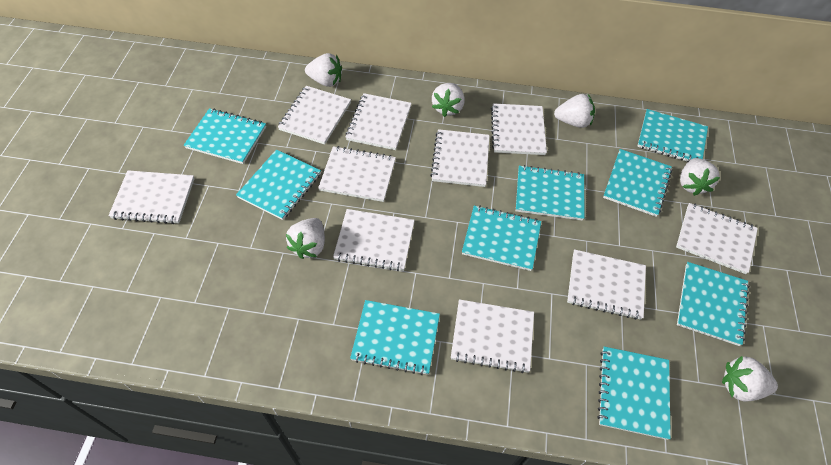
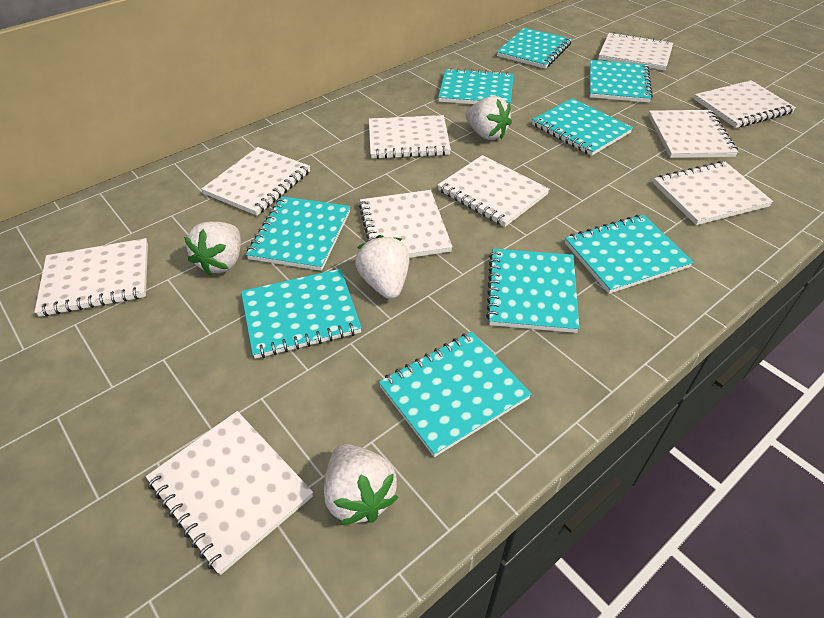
white strawberry: [286,218,325,259] [305,53,342,87] [432,83,464,117] [554,94,595,128] [680,158,720,196] [722,356,778,402] = 6 -> [184,222,241,276] [324,444,399,525] [355,235,410,299] [465,96,512,140] = 4

